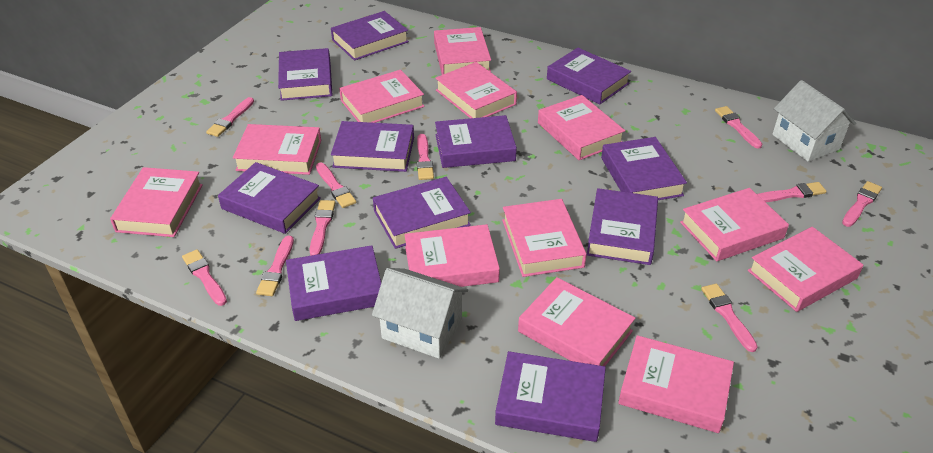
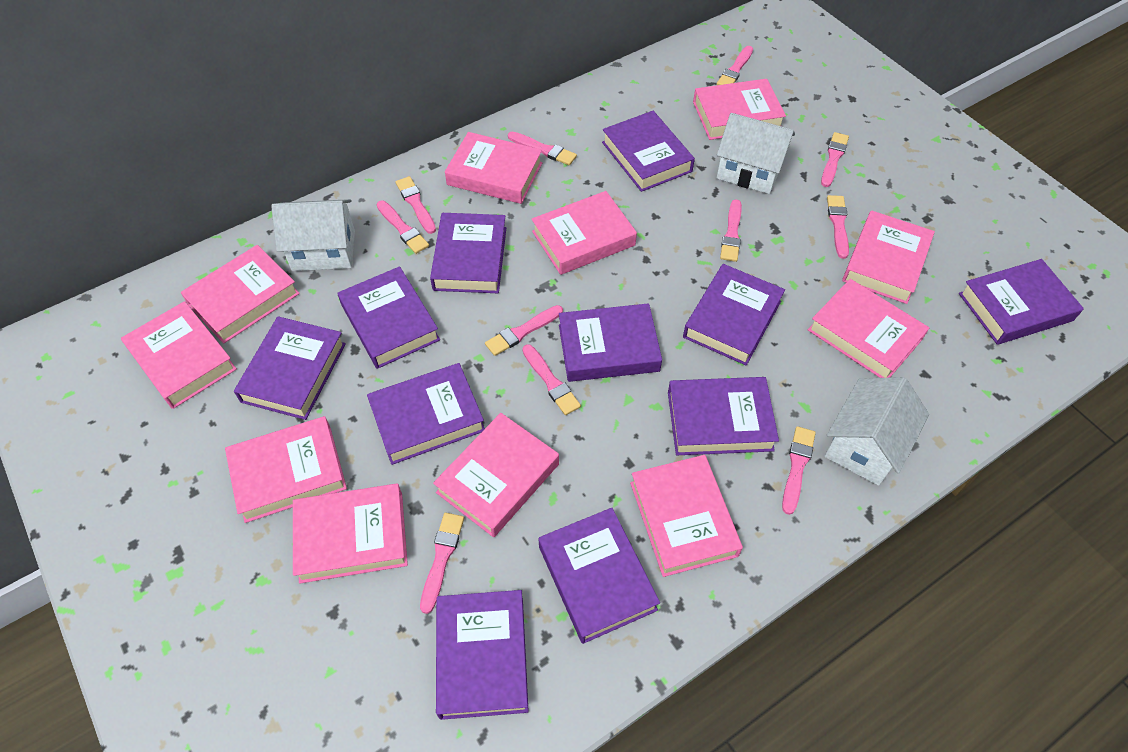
pink book: [110,167,203,237] [233,124,321,175] [339,70,425,123] [404,224,500,287] [434,27,491,75] [435,62,517,118] [502,199,587,277] [518,277,635,366] [538,95,625,160] [618,335,734,433] [680,188,789,261] [748,227,863,312] = 12 -> [121,301,237,409] [181,245,300,343] [225,416,347,523] [293,483,408,584] [433,413,559,537] [445,132,542,204] [532,191,637,275] [630,455,743,577] [693,79,786,140] [808,279,929,378] [842,210,935,304] = 11
pink brush: [182,249,227,306] [206,97,254,137] [256,236,294,296] [310,200,335,256] [316,163,356,208] [417,134,434,180] [701,284,758,352] [715,106,762,149] [757,182,827,202] [842,181,882,227] = 10 -> [377,201,429,254] [396,176,436,234] [420,513,464,614] [485,305,563,356] [508,132,577,165] [522,344,581,415] [717,46,753,85] [720,199,742,262] [782,426,816,515] [821,132,849,187] [827,195,849,259] = 11
white house: [372,268,468,359] [772,80,856,162] = 2 -> [271,199,355,271] [717,113,795,194] [825,377,929,486] = 3

